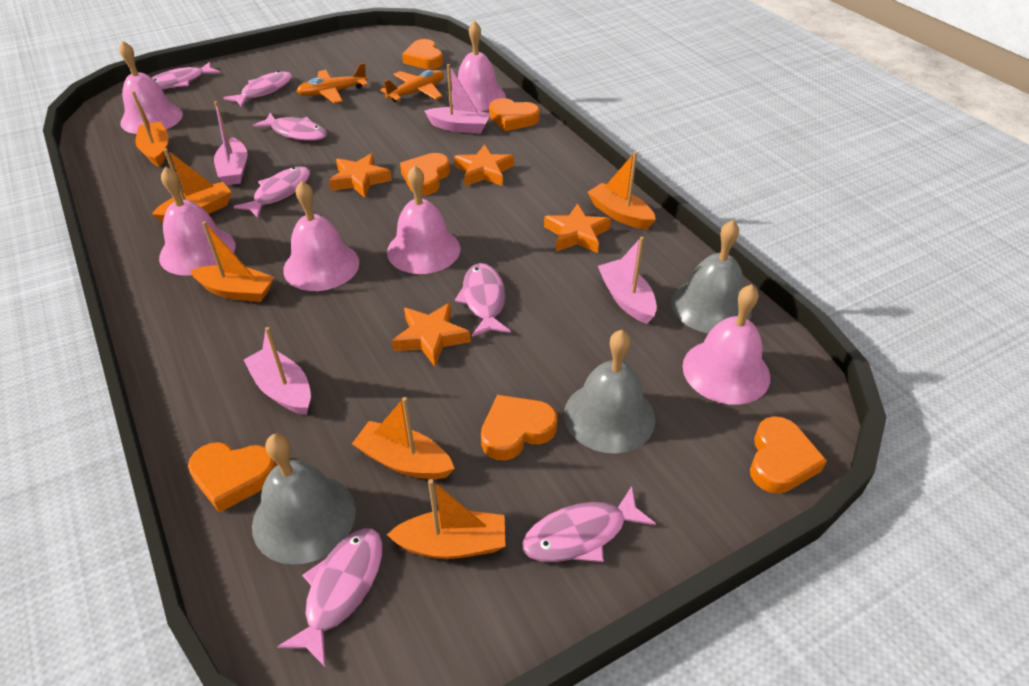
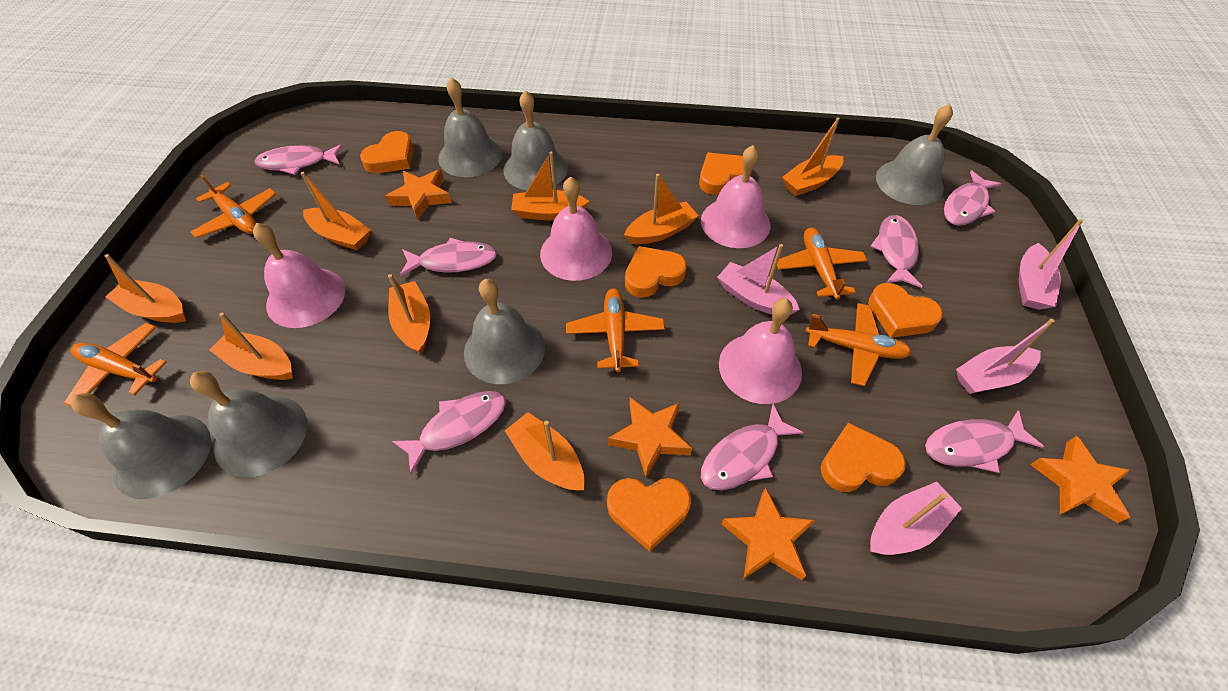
grey bell: [252,434,356,565] [564,330,655,453] [671,220,752,333] = 3 -> [71,393,211,499] [190,371,307,477] [438,77,502,177] [464,279,545,384] [503,90,568,190] [876,104,953,205] = 6
orange boat: [132,91,169,167] [152,149,232,223] [190,221,274,302] [352,397,455,479] [387,479,506,559] [587,152,656,229] = 6 -> [104,254,186,323] [210,312,293,380] [301,172,371,250] [388,274,431,354] [505,412,585,491] [511,151,589,220] [624,174,699,245] [782,117,843,196] = 8
orange plane: [297,63,368,103] [380,70,444,102] = 2 -> [64,323,167,407] [191,174,276,238] [566,288,665,372] [777,228,867,300] [806,303,912,386] = 5
pink bell: [119,41,183,134] [159,166,236,276] [283,181,359,291] [387,165,460,274] [452,20,506,111] [683,284,770,405] = 6 -> [253,223,345,328] [540,176,612,281] [701,145,770,248] [719,298,802,404] = 4

